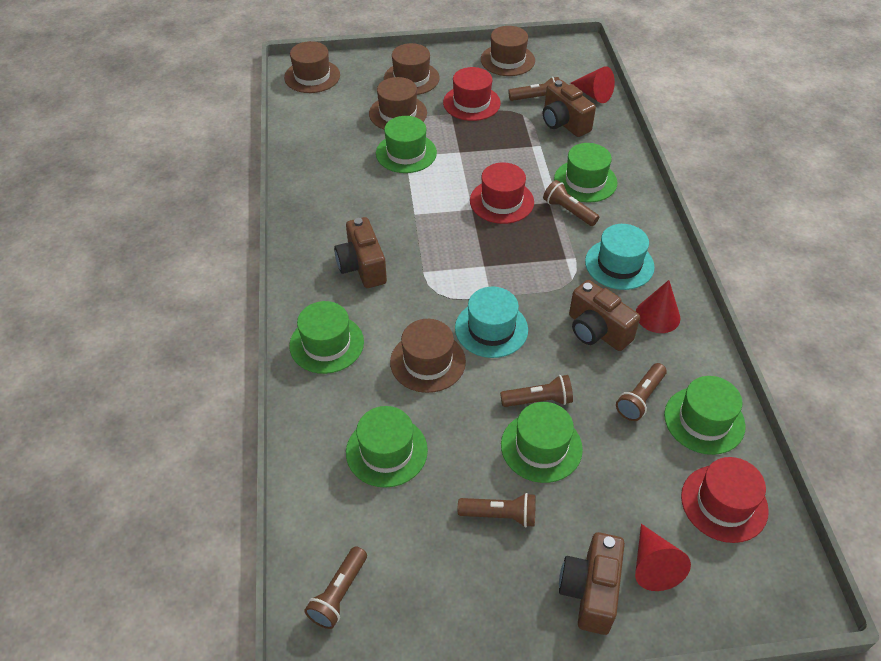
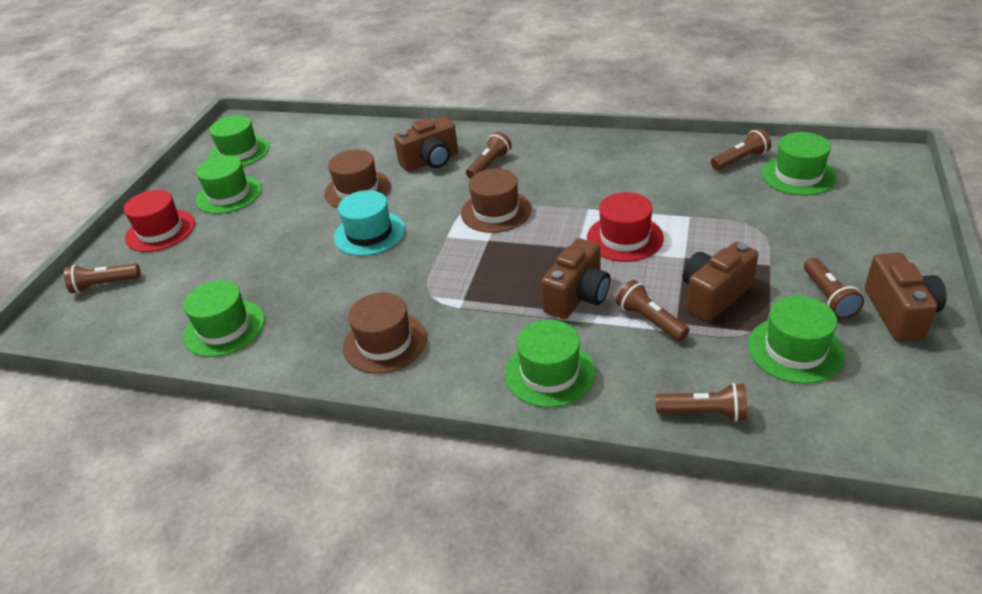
brown hat: [284,41,340,93] [369,77,427,129] [384,43,440,95] [390,319,466,393] [481,26,535,76] = 5 -> [324,149,390,208] [343,293,427,374] [461,168,532,233] = 3
red cone: [570,66,615,103] [635,524,691,591] [636,280,680,333] = 3 -> none = 0
red hat: [443,67,501,121] [470,162,534,224] [681,457,769,543] = 3 -> [124,190,195,252] [587,192,664,262] = 2
turquoise hat: [455,287,528,358] [585,224,655,290] = 2 -> [334,190,405,256] = 1

